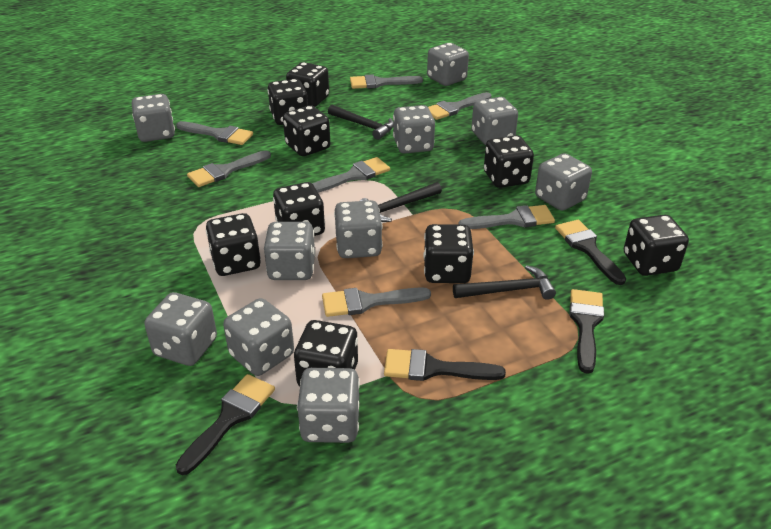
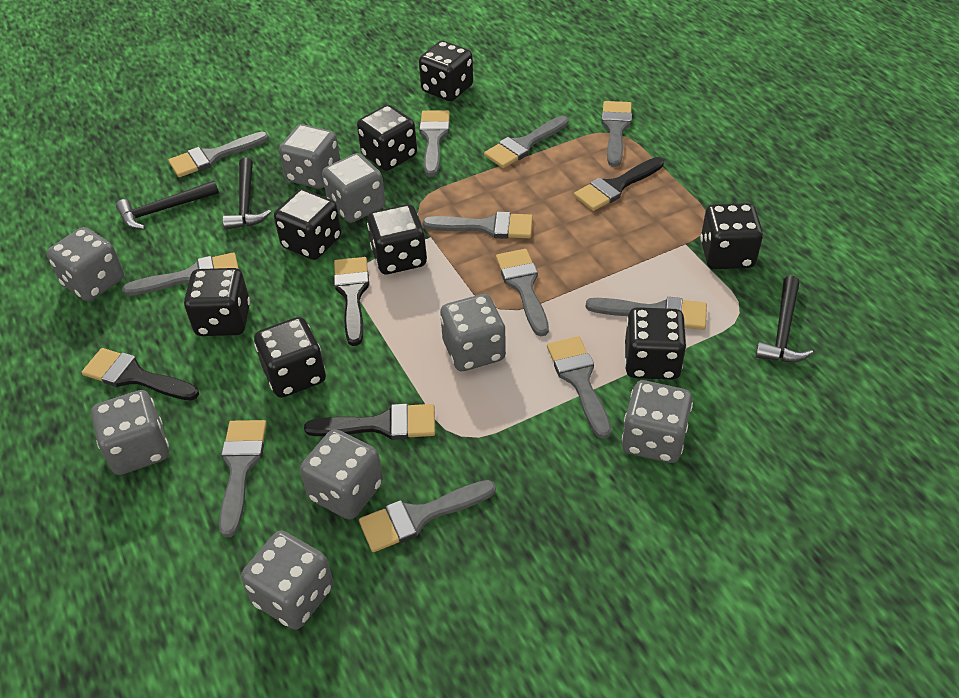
black dice: [206,213,261,276] [268,79,308,125] [273,182,325,236] [283,105,330,156] [286,62,329,107] [294,320,358,386] [423,224,474,283] [484,135,534,188] [624,215,689,276] = 9 -> [184,268,250,336] [254,317,326,398] [274,189,341,260] [357,105,417,171] [367,204,427,274] [419,41,473,101] [625,307,687,380] [700,203,763,269] = 8
grey brush: [176,121,253,145] [187,150,271,187] [312,157,390,193] [322,287,431,317] [350,74,423,89] [428,92,492,120] [458,205,555,229] = 7 -> [122,253,239,296] [168,132,269,177] [219,420,267,537] [359,480,496,552] [419,110,450,177] [423,211,533,239] [484,116,568,168] [496,249,549,336] [547,336,612,439] [586,297,707,330] [602,101,632,167] = 11
grey dice: [132,94,175,142] [144,292,217,366] [223,298,294,376] [264,222,316,280] [297,368,360,443] [334,200,382,258] [393,105,435,154] [427,43,469,86] [471,97,518,145] [535,153,592,211] = 10 -> [47,227,124,301] [91,390,169,475] [241,530,333,630] [279,124,340,189] [300,429,383,520] [322,153,386,223] [440,294,506,371] [622,380,693,463] = 8

